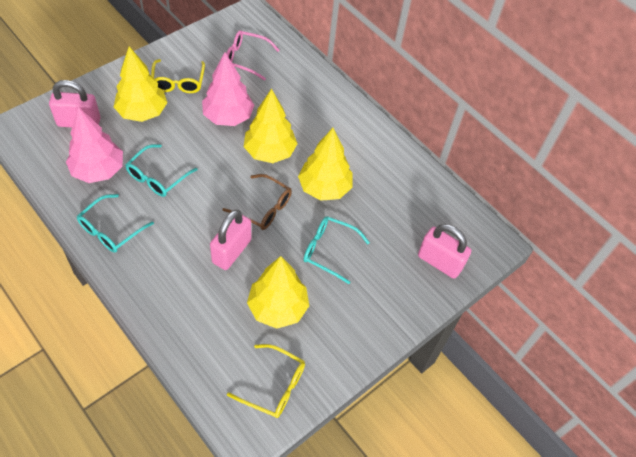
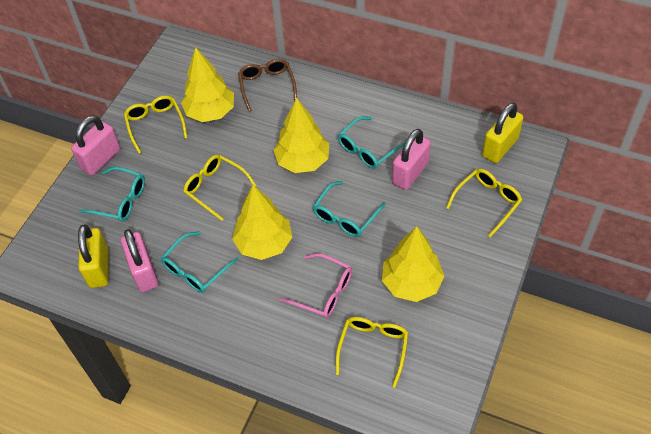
pink tree: [66,107,123,183] [202,52,254,126] = 2 -> none = 0
turquoise glasses: [77,194,154,253] [125,144,198,197] [303,216,370,284] = 3 -> [79,167,145,221] [161,231,239,293] [313,181,386,237] [338,116,405,169] = 4
yellow glasses: [151,59,205,93] [227,344,305,418] = 2 -> [124,96,187,154] [183,155,257,221] [336,317,408,388] [446,169,522,238] = 4
yellow padlock: none = 0 -> [78,225,109,288] [482,102,523,163] = 2

